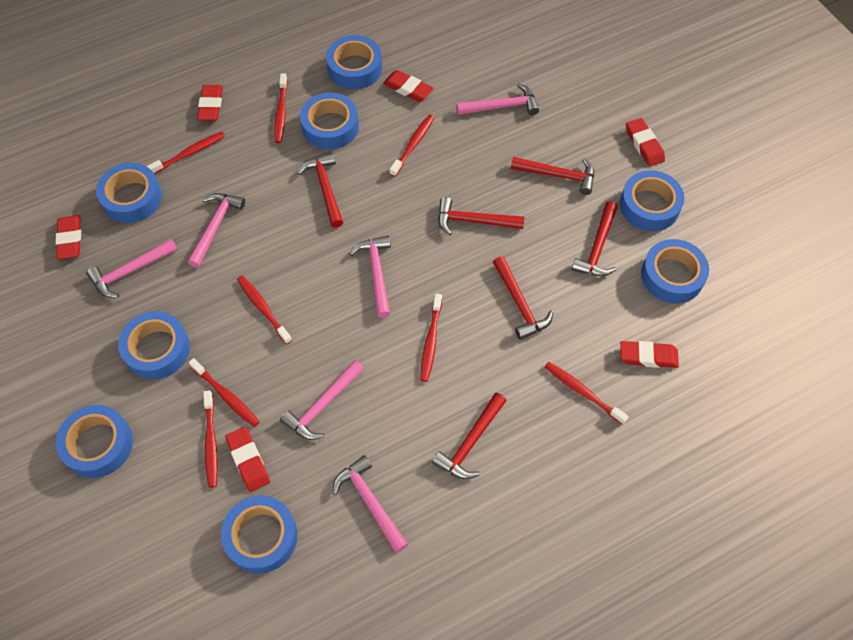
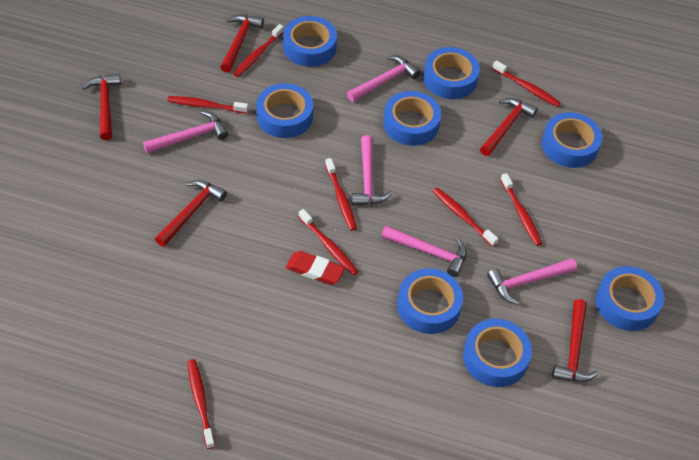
pink hammer: [86,239,178,298] [188,193,245,268] [280,360,364,440] [333,455,408,553] [350,235,391,318] [456,83,539,115] = 6 -> [143,111,228,153] [347,56,420,102] [352,135,392,205] [381,226,467,277] [487,258,577,304] = 5
red eraser: [56,215,81,259] [197,85,223,121] [225,427,270,492] [383,70,434,102] [620,341,679,368] [626,118,665,167] = 6 -> [286,251,345,285] = 1
red hammer: [298,152,343,228] [432,393,507,479] [438,197,525,235] [493,256,553,340] [511,157,594,195] [572,201,618,276] = 6 -> [82,74,121,140] [155,180,227,247] [220,14,264,73] [480,98,538,156] [552,299,599,382] = 5

